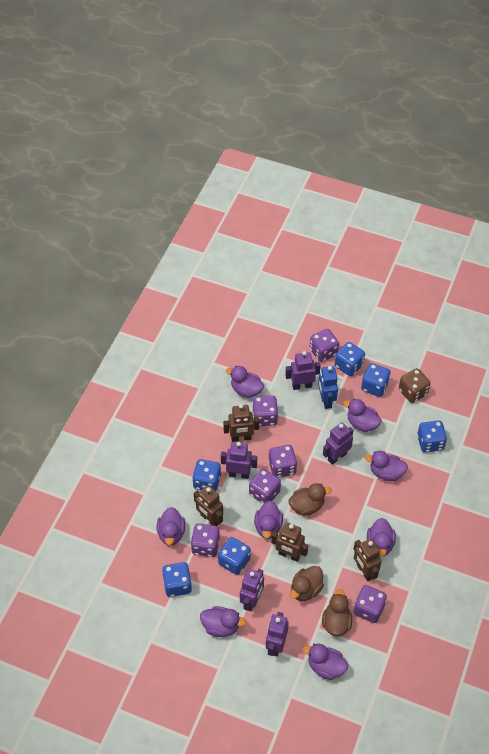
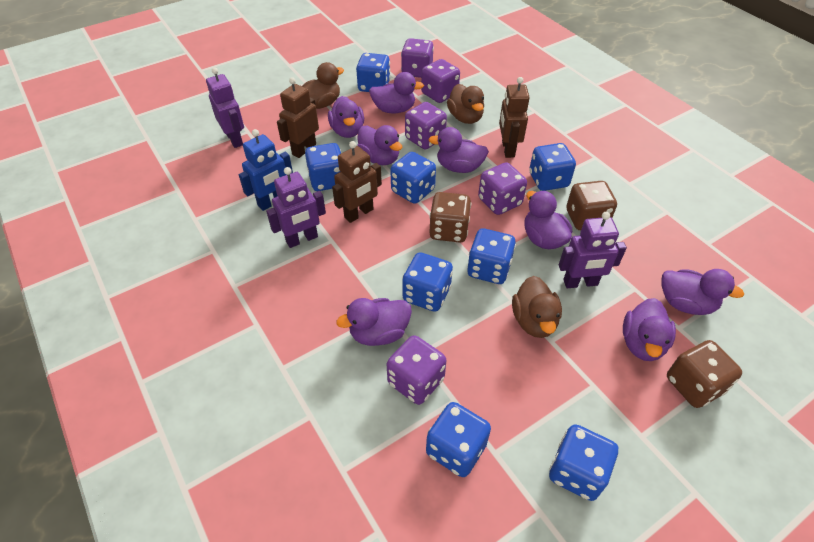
blue dice: [162,562,192,597] [192,459,221,491] [218,537,251,575] [335,342,365,376] [361,363,391,397] [417,420,447,453] = 6 -> [305,143,341,191] [356,53,391,92] [390,152,436,204] [402,252,453,312] [426,402,491,477] [467,228,516,284] [529,143,576,191] [549,424,618,501] = 8
brown dice: [399,368,430,403] = 1 -> [429,192,471,242] [566,181,617,230] [667,340,742,408] = 3
brown robot: [194,485,223,526] [223,404,259,442] [271,522,308,562] [354,538,382,581] = 4 -> [277,77,319,158] [332,141,382,223] [499,77,530,158] = 3
purple dice: [191,523,220,557] [249,469,281,504] [252,396,278,426] [268,445,297,478] [310,329,339,362] [354,585,387,623] = 6 -> [387,335,446,405] [401,38,434,78] [405,102,447,149] [421,59,460,103] [478,162,527,215] = 5
purple robot: [221,442,257,479] [240,569,264,611] [266,612,289,656] [285,351,321,390] [323,422,353,465] = 5 -> [206,68,244,148] [266,167,326,248] [559,212,627,288] = 3

